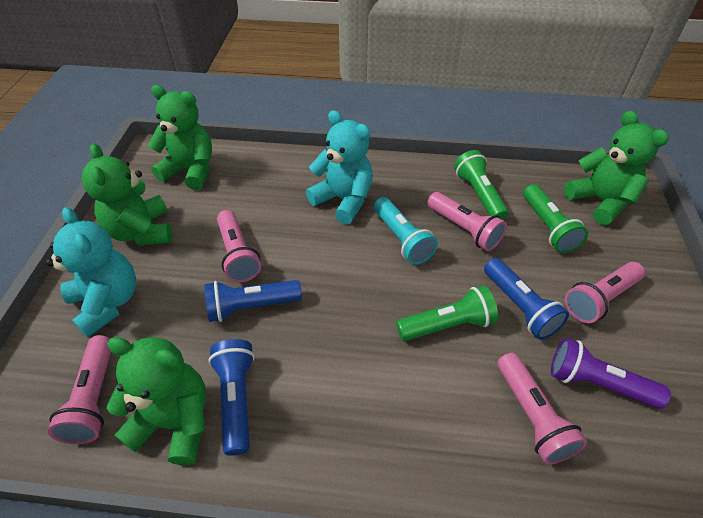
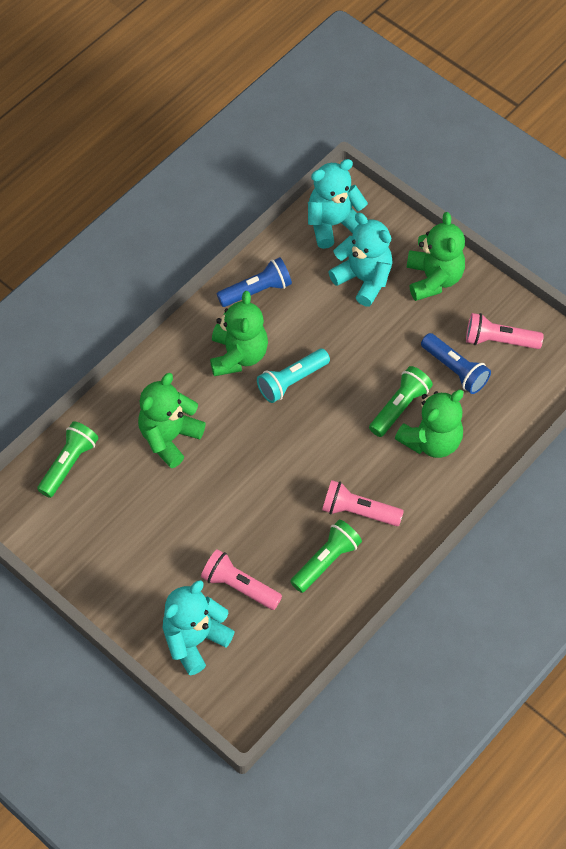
blue flashlight: [204,280,302,322] [208,339,255,456] [484,258,569,340] = 3 -> [217,257,292,307] [421,333,491,394] = 2
pink flashlight: [48,335,111,444] [217,210,261,282] [427,192,507,251] [497,353,587,465] [565,262,645,323] = 5 -> [201,549,282,610] [322,480,404,526] [466,313,544,349] = 3
purple flashlight: [551,338,671,409] = 1 -> none = 0
turquoise teddy bear: [46,207,136,337] [306,110,373,224] = 2 -> [163,580,235,676] [308,159,368,249] [329,213,393,306] = 3

